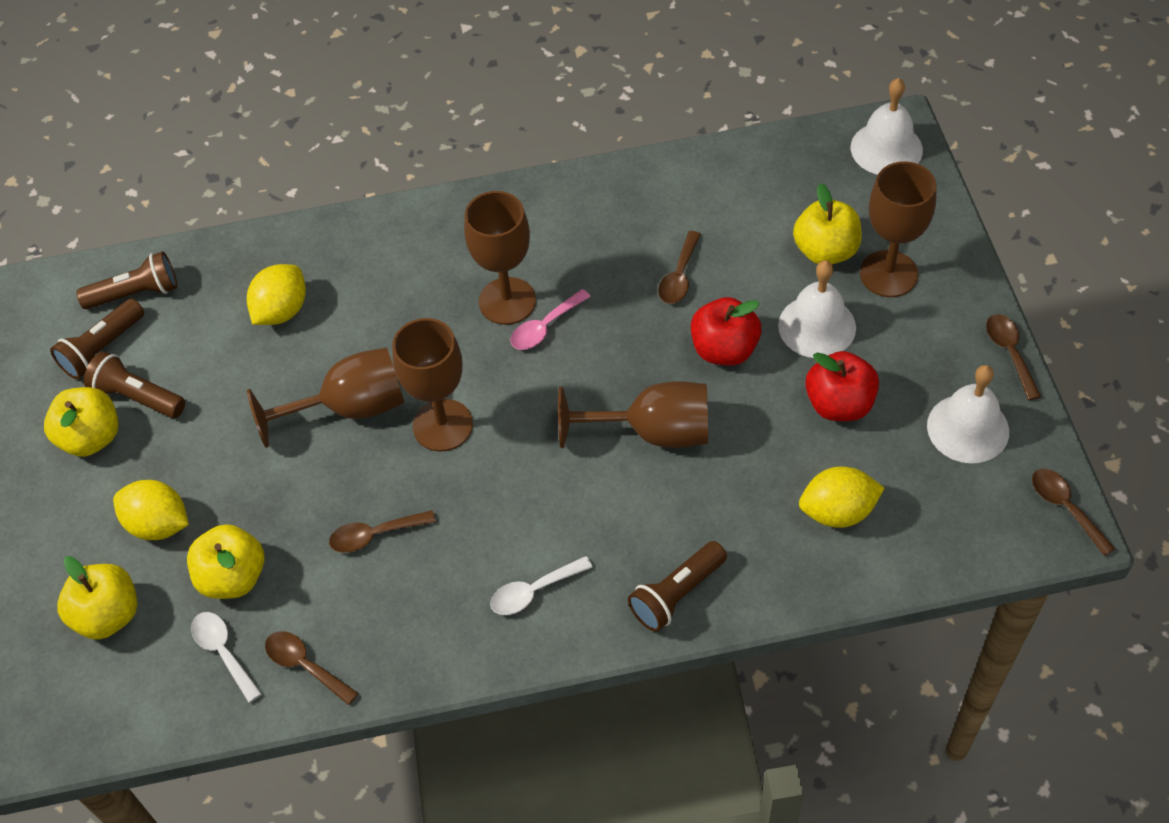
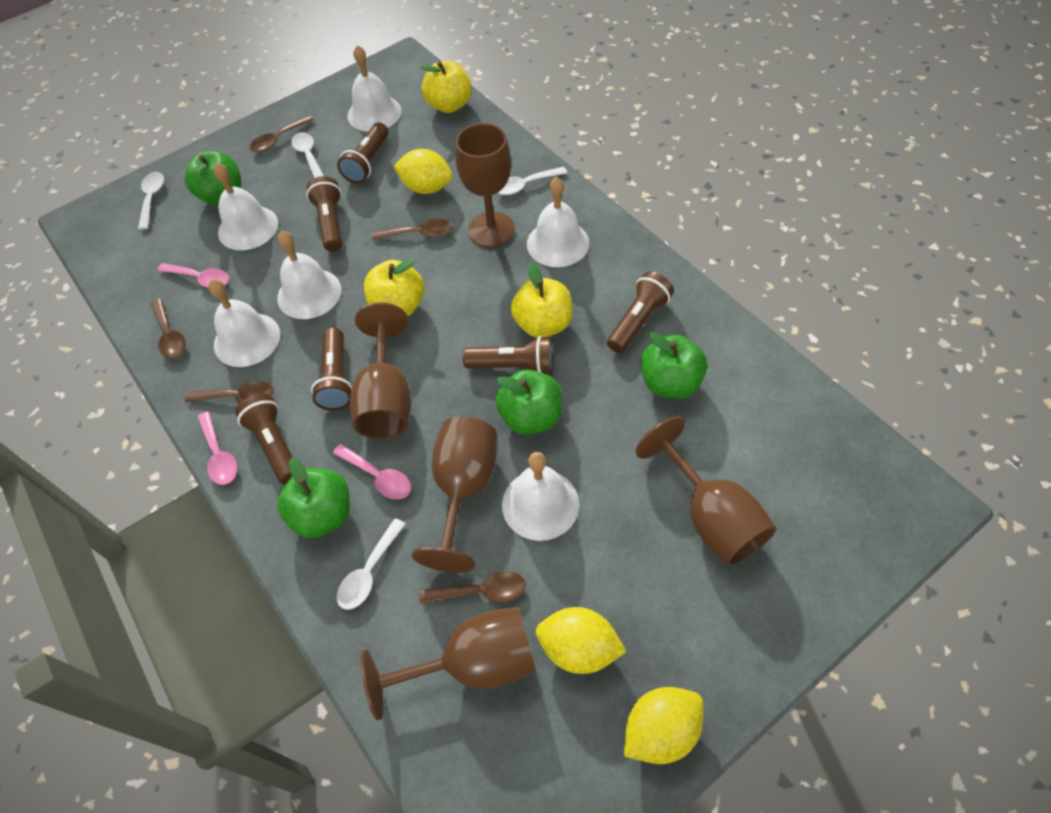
brown flashlight: [50,299,144,380] [76,252,177,309] [84,351,185,418] [628,541,727,632] = 4 -> [235,394,293,484] [306,176,342,252] [311,327,352,411] [337,122,388,183] [463,336,554,374] [607,272,674,353] = 6
green apple: none = 0 -> [185,151,241,205] [277,458,350,538] [496,370,562,435] [641,332,707,398] = 4
pink spoon: [510,289,591,350] = 1 -> [157,263,229,288] [198,411,237,485] [333,444,411,499] = 3
red apple: [691,297,761,366] [805,351,879,421] = 2 -> none = 0
white bell: [778,260,856,358] [851,78,923,175] [927,365,1009,464] = 3 -> [208,279,280,367] [213,163,278,250] [277,231,341,319] [348,45,402,132] [502,452,579,541] [527,177,589,267] = 6
white spoon: [191,612,262,703] [490,556,593,615] = 2 -> [138,172,164,230] [291,132,324,178] [337,518,406,610] [498,167,567,195] = 4
yellow apple: [44,387,119,457] [57,556,137,640] [187,524,265,599] [793,183,862,264] = 4 -> [364,258,424,316] [420,61,472,113] [511,263,573,338] = 3

